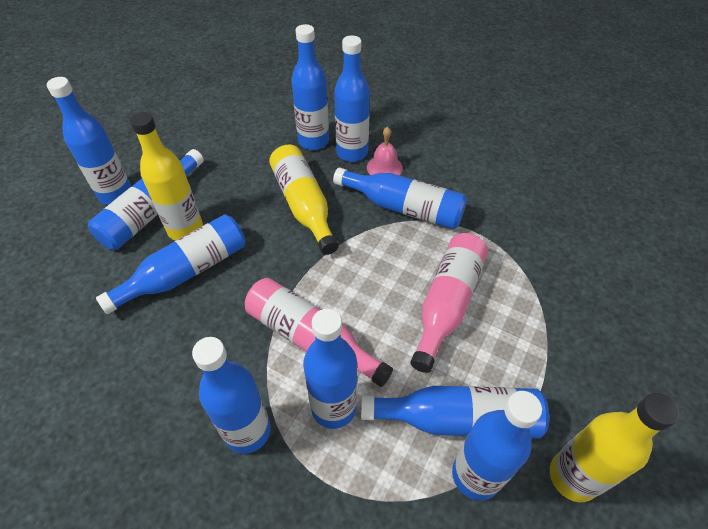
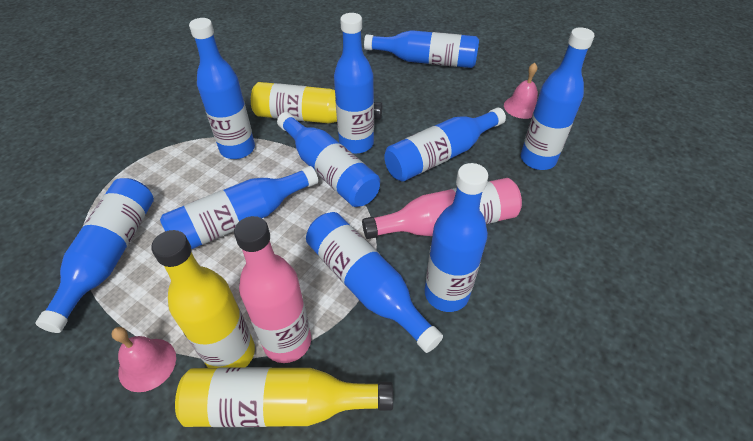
pink bell: [367,127,403,175] = 1 -> [111,327,176,392] [504,63,538,119] = 2

